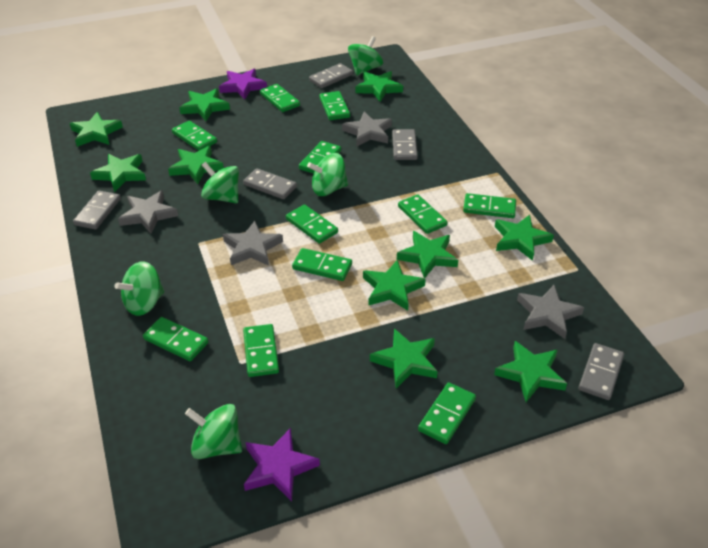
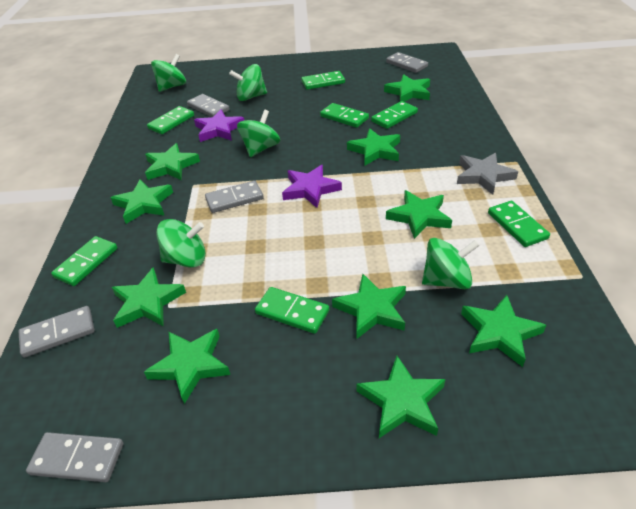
green domino: [143,317,209,361] [172,121,217,151] [243,324,279,377] [260,84,300,112] [286,205,338,244] [292,248,352,281] [299,141,341,174] [320,91,350,120] [398,194,447,234] [418,382,476,444] [463,193,516,218] = 11 -> [51,236,117,286] [147,106,194,134] [255,287,329,334] [301,71,345,90] [320,103,369,128] [371,101,418,129] [488,201,550,247] = 7
grey star: [118,190,178,234] [223,221,283,266] [342,112,392,146] [517,285,584,339] = 4 -> [457,153,518,195] = 1

